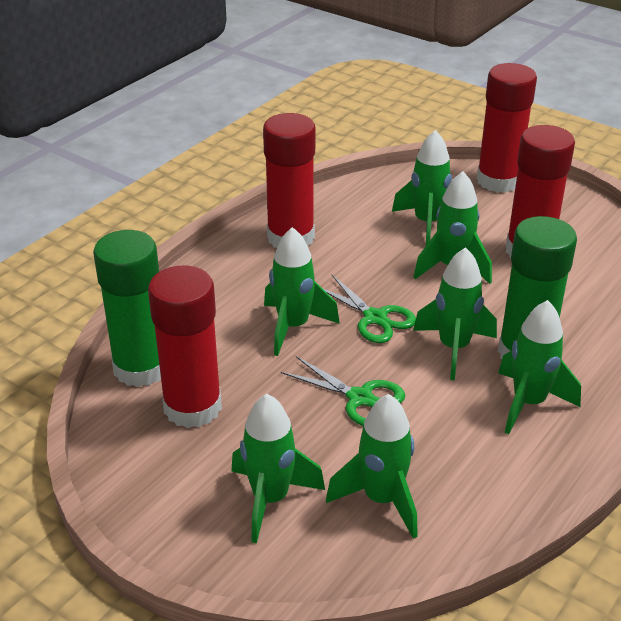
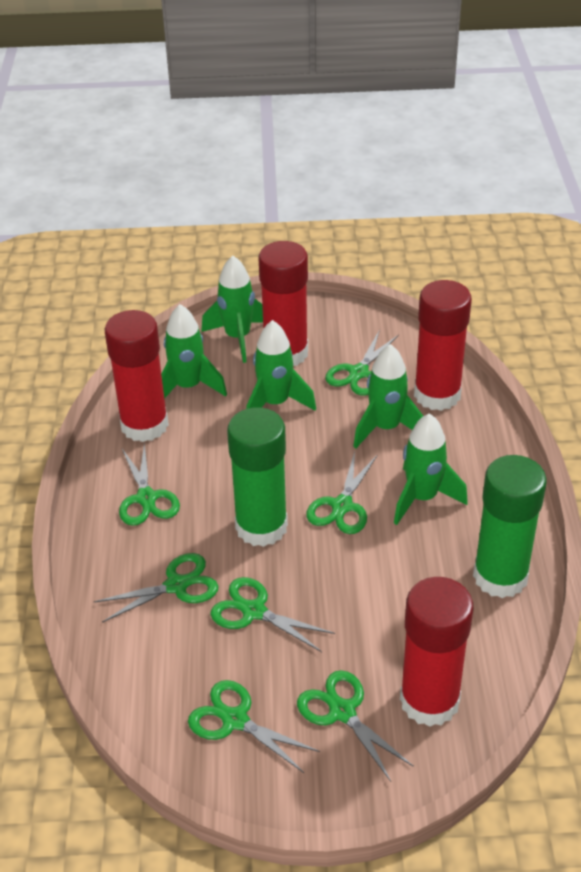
green rocket: [231,394,325,543] [264,227,340,356] [326,394,418,539] [392,130,452,245] [413,247,497,380] [414,171,492,284] [498,300,581,434] = 7 -> [161,304,227,399] [201,256,263,363] [246,320,316,411] [353,344,423,449] [394,413,468,525] = 5
green scissors: [281,356,405,426] [322,275,416,343] = 2 -> [93,553,218,623] [119,442,180,526] [188,680,320,773] [210,577,335,652] [297,670,414,782] [306,452,377,534] [325,330,399,396] = 7

